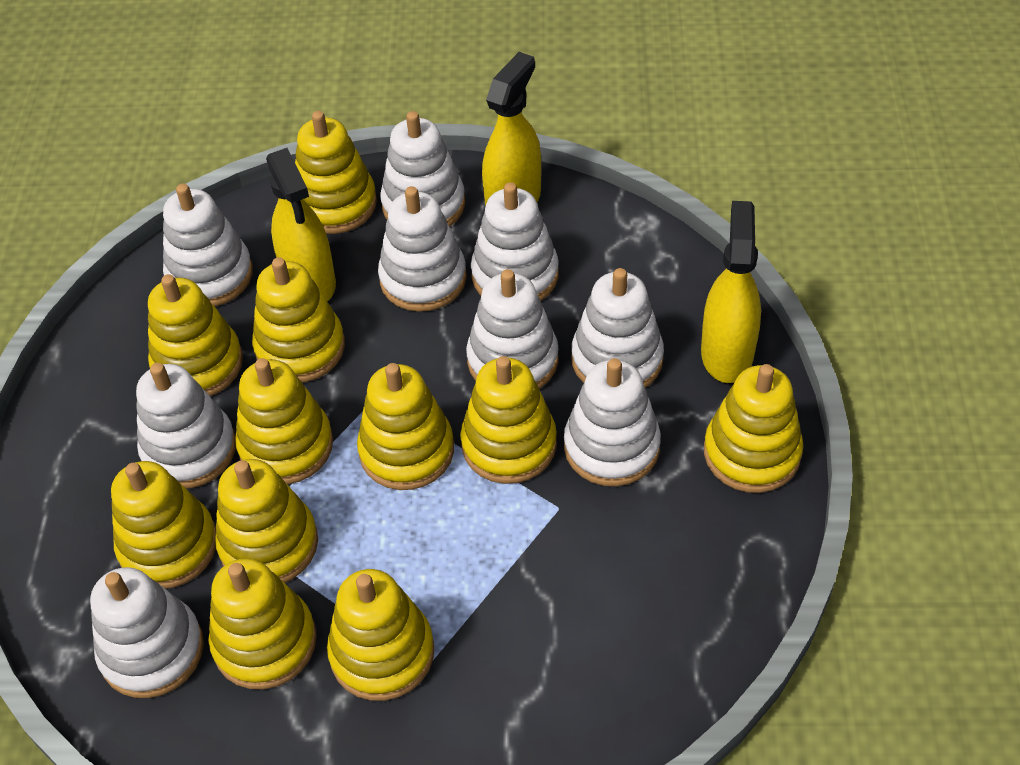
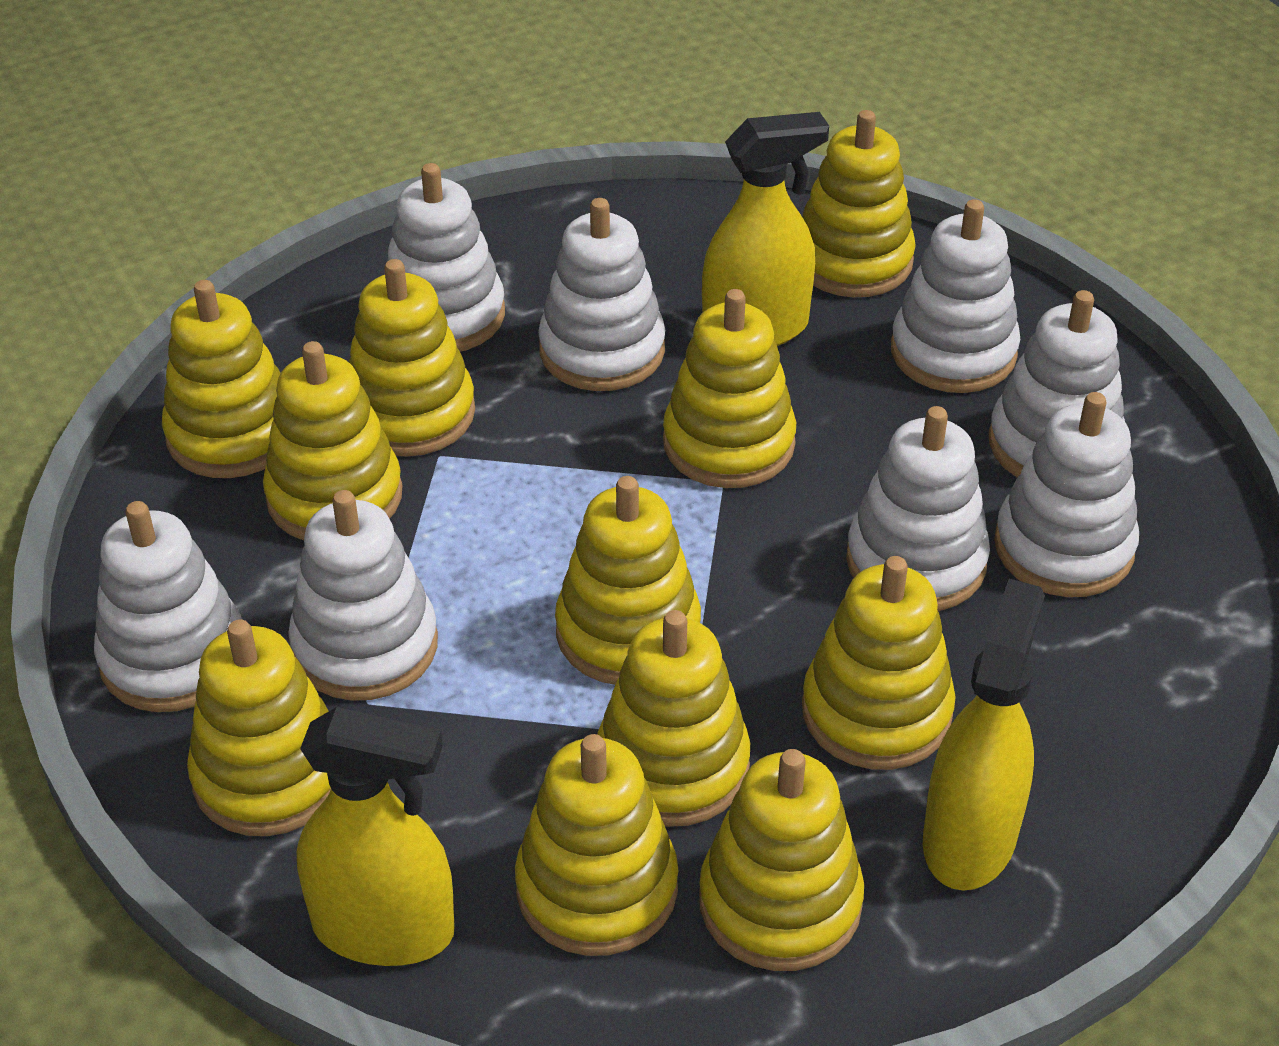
white stacking toy: [90,567,204,698] [136,363,236,489] [163,184,253,307] [378,186,467,312] [380,111,465,227] [466,269,559,389] [471,182,559,301] [564,358,661,486] [571,268,664,388] = 9 -> [94,501,242,712] [288,490,438,701] [384,163,505,352] [538,198,665,391] [846,406,990,611] [891,199,1020,393] [989,290,1125,477] [994,392,1139,597] = 8

